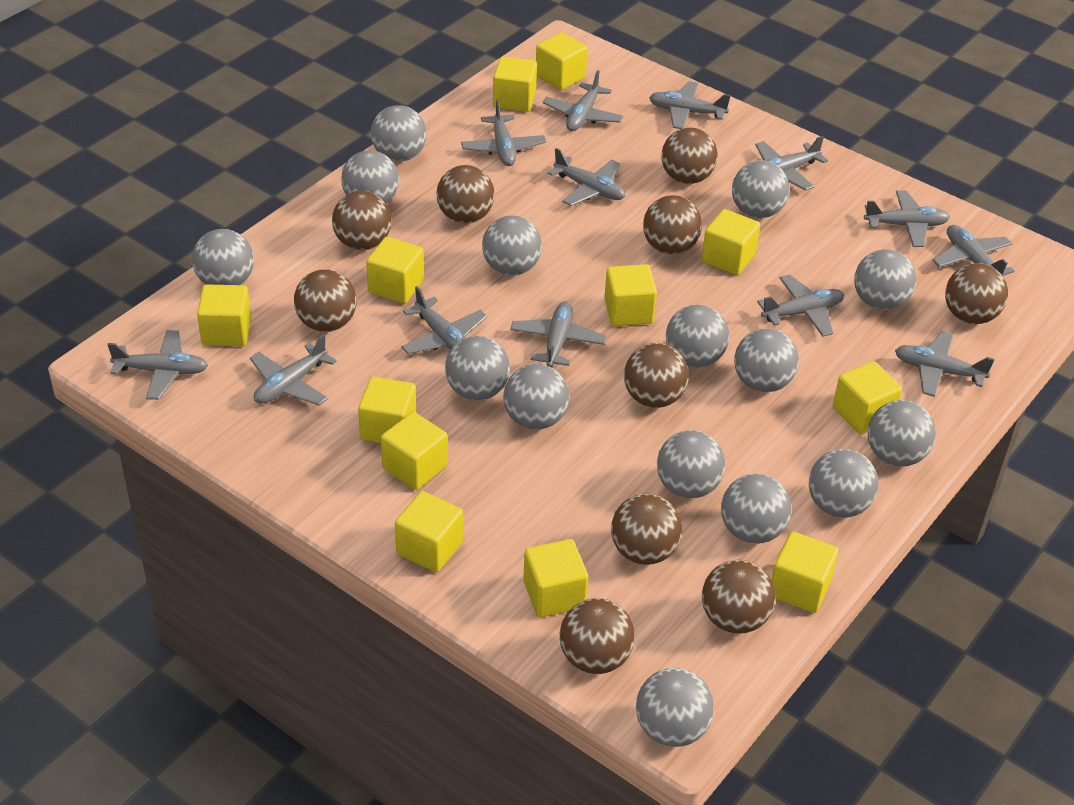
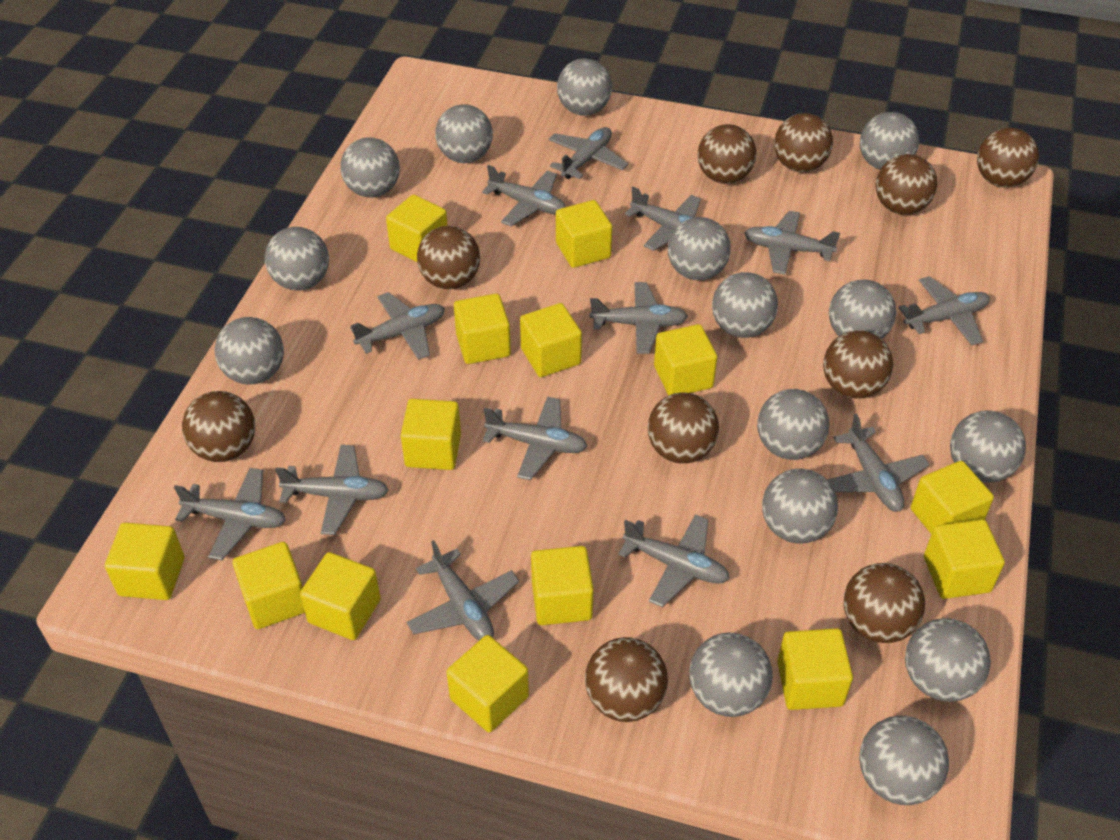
yellow cube: [197,284,251,346] [358,377,416,443] [366,237,424,304] [381,412,448,490] [395,491,463,572] [493,57,537,112] [523,539,588,617] [536,32,587,90] [604,264,657,326] [702,209,760,275] [771,531,839,613] [833,361,902,434] = 12 -> [105,523,184,600] [233,542,305,629] [300,552,380,640] [386,195,447,262] [401,399,461,470] [446,635,529,732] [454,294,511,364] [520,303,582,377] [531,546,594,625] [556,200,612,268] [654,324,717,396] [777,628,853,710] [911,461,994,534] [924,519,1005,599] = 14

